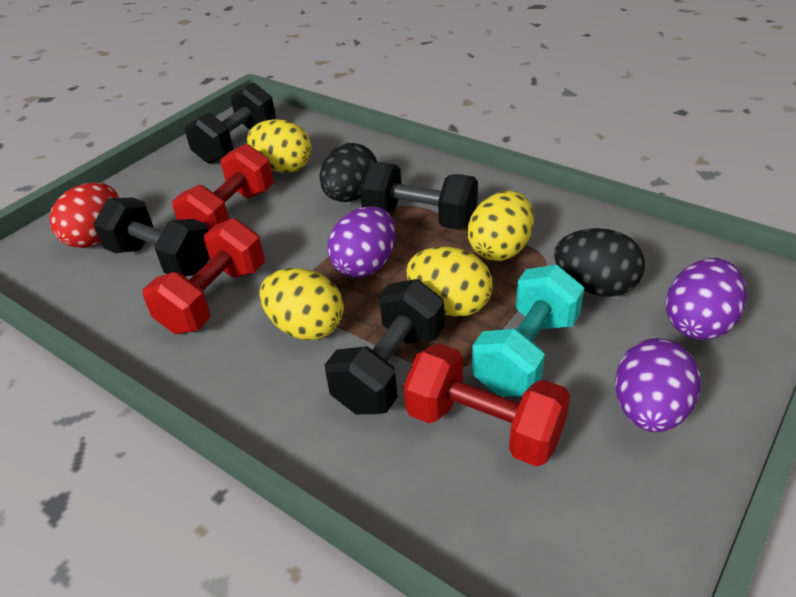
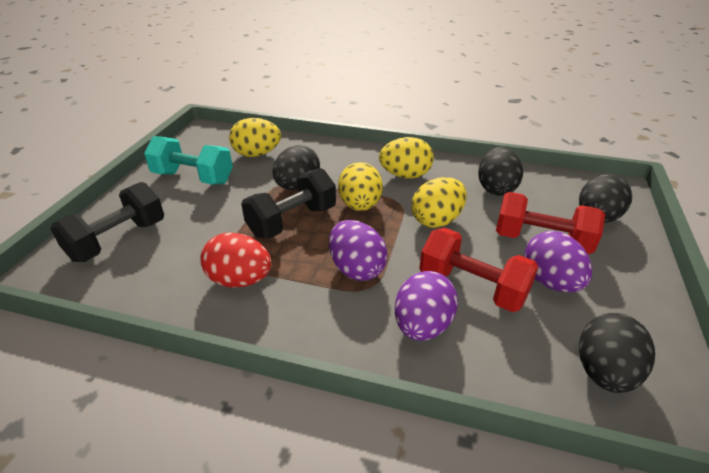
black dumbbell: [93,197,209,277] [185,83,276,164] [325,279,445,414] [360,162,478,230] = 4 -> [50,182,164,262] [241,168,336,239] = 2
black egg: [319,143,377,202] [554,228,645,297] = 2 -> [272,145,320,190] [478,147,523,196] [579,174,632,223] [579,313,655,393] = 4
red dumbbell: [143,218,265,334] [172,144,274,231] [404,343,570,467] = 3 -> [419,228,539,312] [496,192,605,254] = 2

